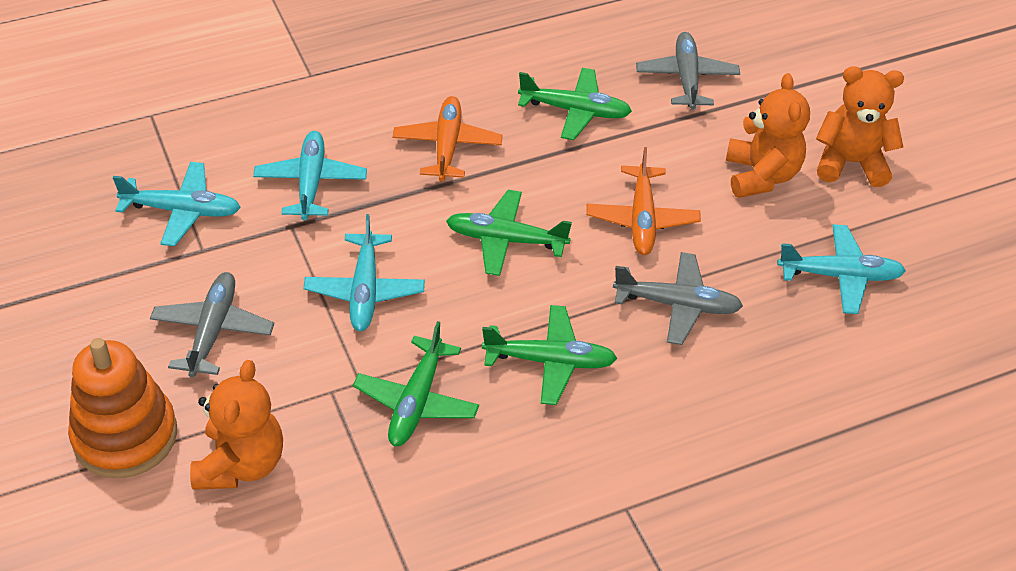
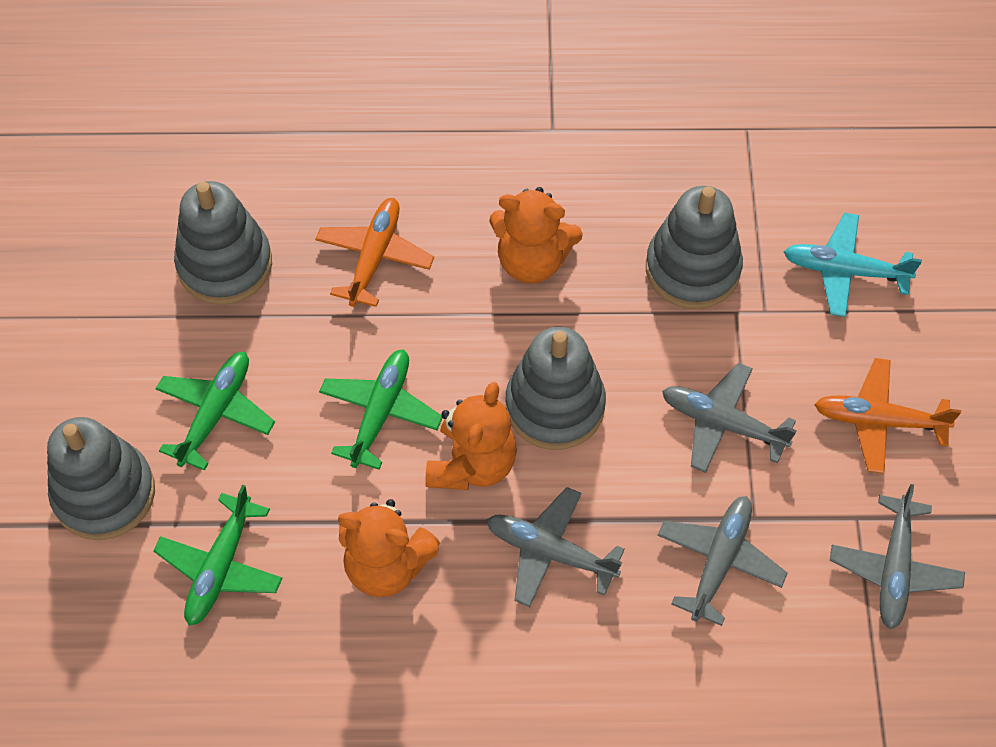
green plane: [353,321,479,446] [446,190,572,276] [482,305,617,405] [518,68,632,140] = 4 -> [153,485,282,626] [156,352,275,471] [319,349,442,470] = 3
grey plane: [150,272,274,378] [613,252,743,345] [636,32,740,110] = 3 -> [487,487,625,607] [657,496,788,626] [662,363,797,473] [830,484,965,629] = 4
grey stacking toy: none = 0 -> [47,417,155,540] [174,181,272,305] [506,327,606,450] [646,186,743,309] = 4
orange stacking toy: [68,338,177,478] = 1 -> none = 0
turquoise plane: [113,162,241,246] [253,131,367,220] [303,214,425,331] [777,224,906,314] = 4 -> [784,212,922,317] = 1

